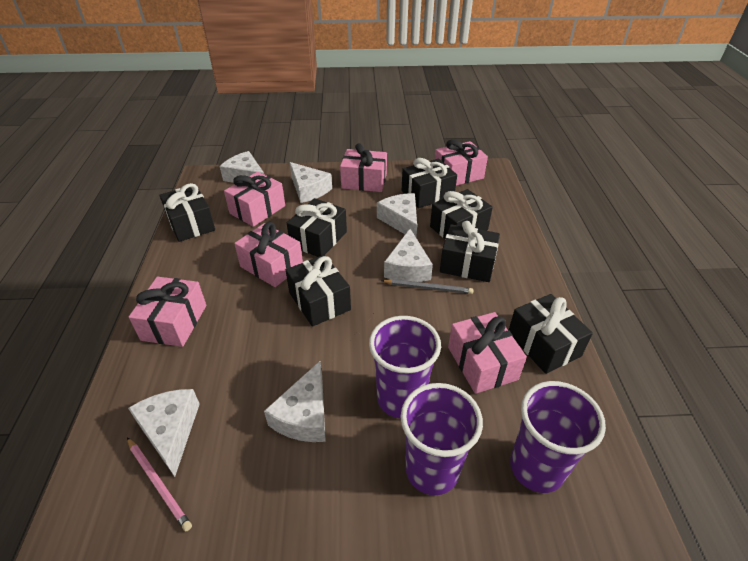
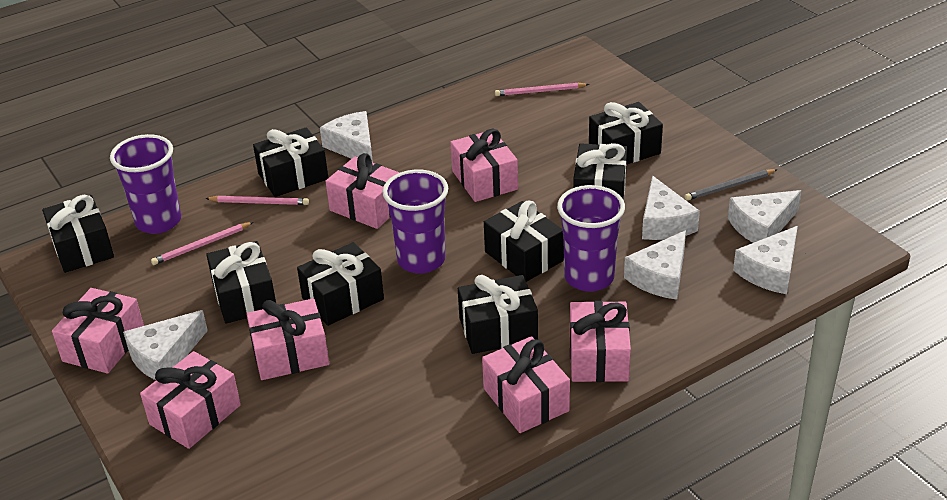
black gift: [159,183,215,242] [286,255,351,327] [287,198,347,257] [402,158,457,208] [430,189,493,239] [440,221,500,282] [509,294,593,374] = 7 -> [42,195,114,273] [206,241,276,324] [253,127,328,197] [297,242,384,326] [458,275,538,354] [484,201,564,282] [573,143,627,199] [589,102,663,164] = 8
pink gift: [129,277,206,347] [224,172,285,227] [234,222,303,287] [340,143,387,192] [435,139,488,186] [448,312,527,394] = 6 -> [52,288,144,374] [140,351,241,449] [246,298,329,380] [326,153,400,229] [450,129,518,202] [482,336,570,433] [570,301,631,382] = 7
pink pencil: [127,438,192,531] = 1 -> [151,222,253,265] [205,196,309,205] [495,82,589,96] = 3

